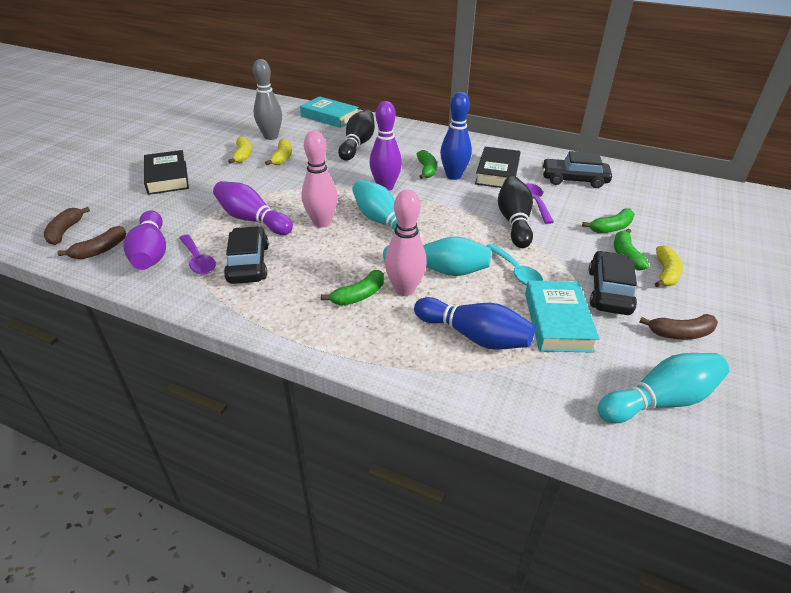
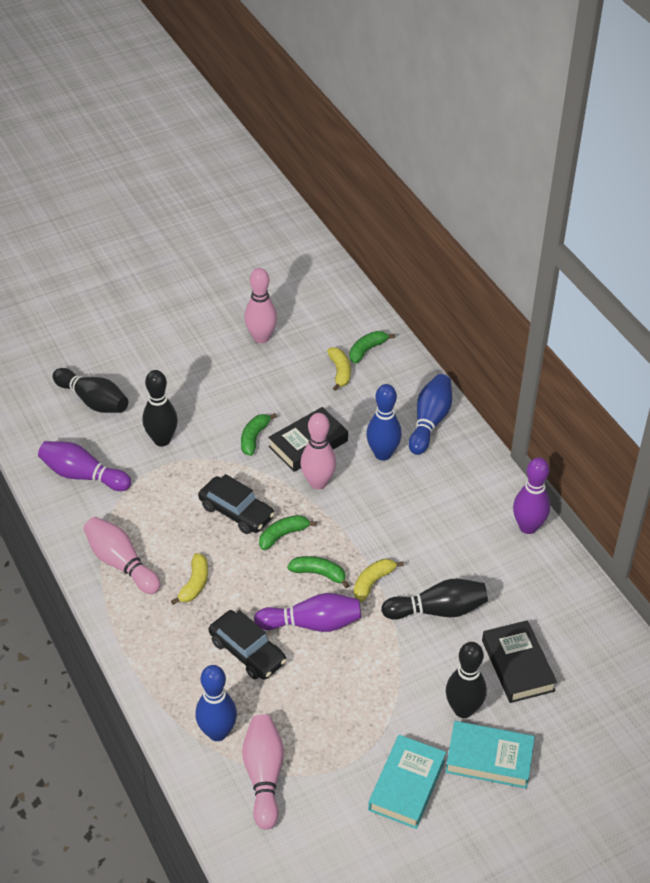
black bowling pin: [338,110,375,161] [498,176,533,248] = 2 -> [52,368,128,413] [142,370,178,446] [381,579,488,620] [446,642,487,718] = 4
black car: [224,226,269,284] [542,151,612,188] [589,251,637,315] = 3 -> [198,474,275,534] [209,610,286,680] = 2
blue bowling pin: [414,297,535,350] [440,92,472,180] = 2 -> [195,665,237,741] [366,384,402,460] [409,374,452,455] = 3
brown banana: [44,207,90,245] [57,226,126,259] [639,314,718,340] = 3 -> none = 0
grey bowling pin: [253,59,282,140] = 1 -> none = 0
pink bowling pin: [302,131,338,227] [385,190,427,296] = 2 -> [83,517,161,594] [242,714,284,830] [244,268,277,343] [300,413,336,489] = 4
purple spoon: [179,234,216,274] [525,183,554,224] = 2 -> none = 0
turquoise bowling pin: [352,180,420,236] [383,236,491,276] [598,353,729,423] = 3 -> none = 0
turquoise spoon: [486,243,543,285] = 1 -> none = 0

